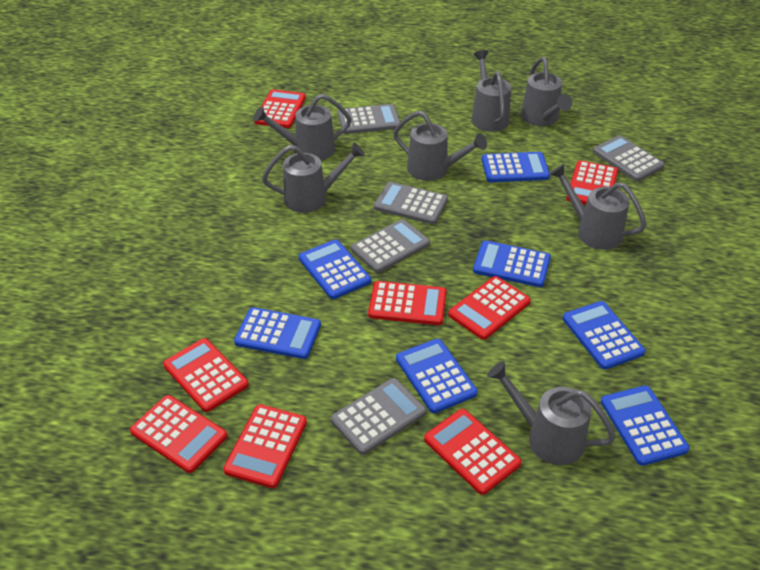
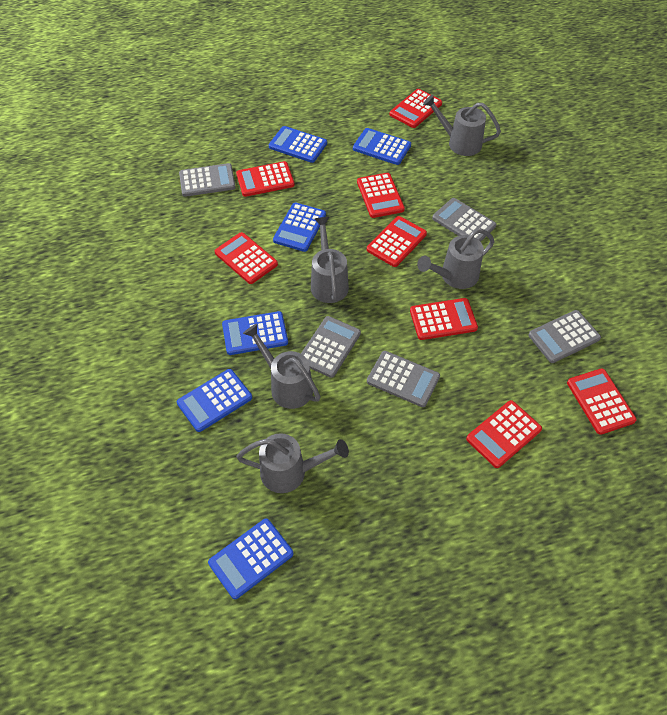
blue calculator: [234,307,321,359] [299,239,371,299] [396,339,478,413] [473,240,551,287] [482,152,550,182] [562,301,646,370] [601,385,690,466] = 7 -> [177,369,252,432] [208,518,293,599] [222,311,288,355] [269,126,327,163] [273,203,326,252] [353,128,411,165] = 6
grey watering can: [253,94,352,160] [262,142,365,213] [393,111,487,181] [471,50,511,132] [487,361,616,465] [521,57,572,126] [550,164,646,250] = 7 -> [236,433,349,493] [243,324,321,409] [311,217,349,303] [417,229,495,289] [423,94,501,156] = 5

